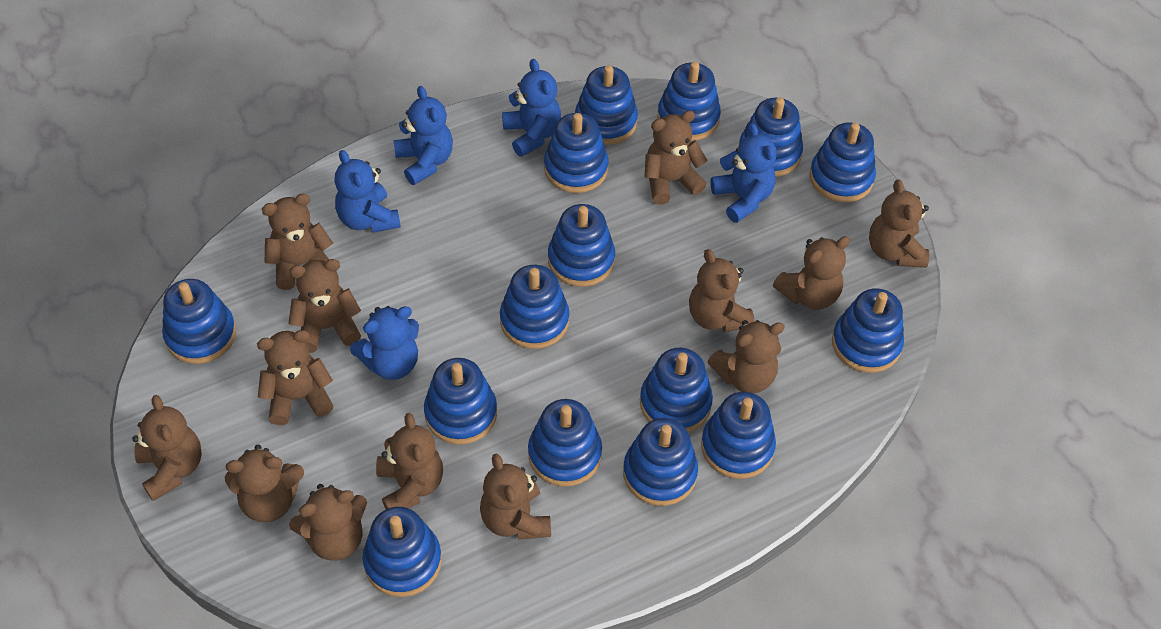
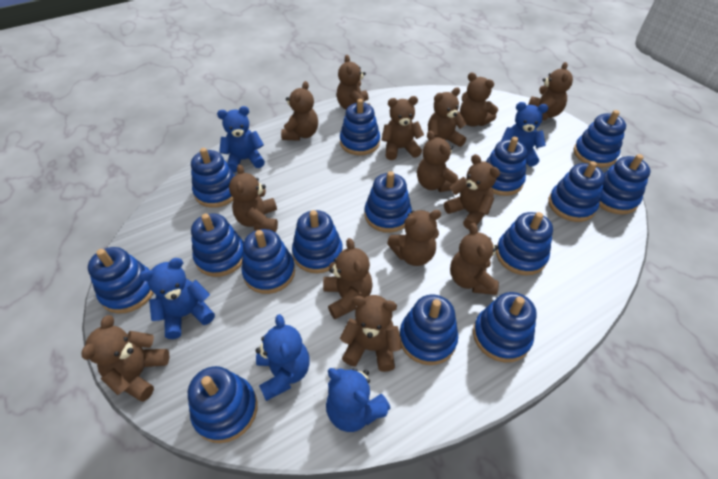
brown teddy bear: [132,395,202,501] [225,445,304,522] [257,330,333,425] [262,194,333,290] [288,259,361,353] [289,484,367,561] [376,413,443,509] [480,454,551,540] [645,111,707,205] [689,249,755,332] [707,320,785,394] [773,236,850,310] [869,179,929,268] = 13 -> [81,315,169,402] [229,164,278,232] [281,81,318,141] [323,238,373,319] [337,55,370,109] [340,295,402,372] [382,96,424,160] [387,210,441,266] [417,131,459,192] [428,87,467,147] [444,154,500,229] [450,223,499,295] [460,72,498,127] [528,62,573,120] = 14

